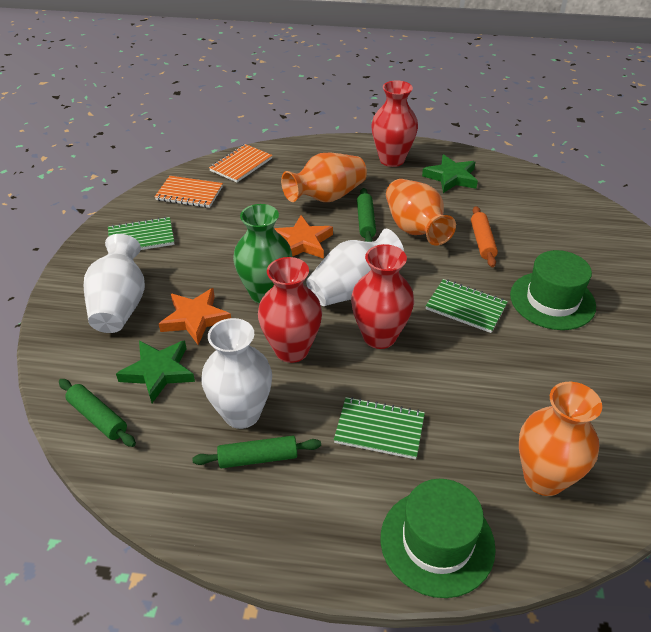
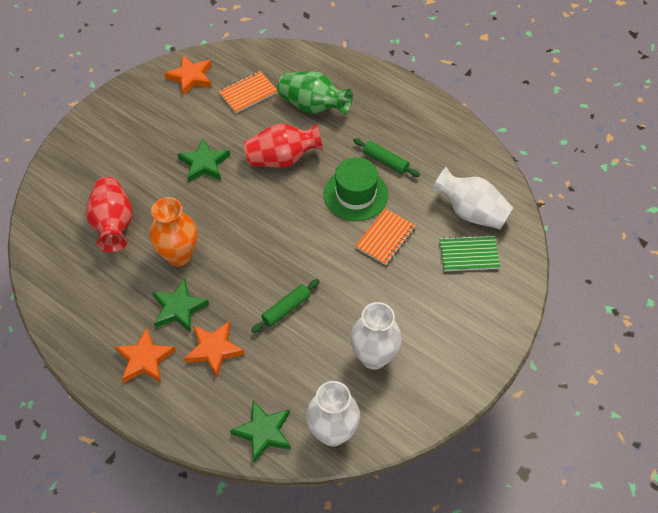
green hat: [381,479,496,598] [510,250,596,330] = 2 -> [324,158,388,221] = 1
green notebook: [108,217,174,250] [334,397,425,459] [426,279,508,333] = 3 -> [440,235,500,271] = 1
green rolling pin: [59,379,136,447] [192,436,321,468] [357,188,376,242] = 3 -> [251,279,320,333] [353,138,420,177] = 2
green star: [116,340,195,403] [422,154,478,193] = 2 -> [152,279,209,333] [178,138,230,183] [230,400,291,463] = 3
orange rolling pin: [471,206,498,268] = 1 -> none = 0
orange star: [159,288,231,345] [274,215,333,259] = 2 -> [115,328,176,383] [164,55,212,96] [184,321,245,377] = 3
orange vase: [281,153,367,202] [386,179,456,246] [519,382,602,496] = 3 -> [149,197,197,266] = 1
red vase: [258,257,322,363] [351,244,414,349] [371,80,418,167] = 3 -> [86,177,133,253] [244,124,323,168] = 2

